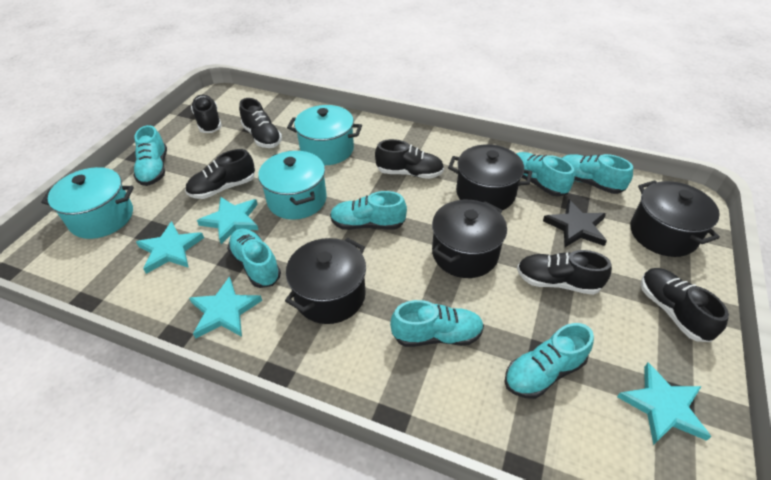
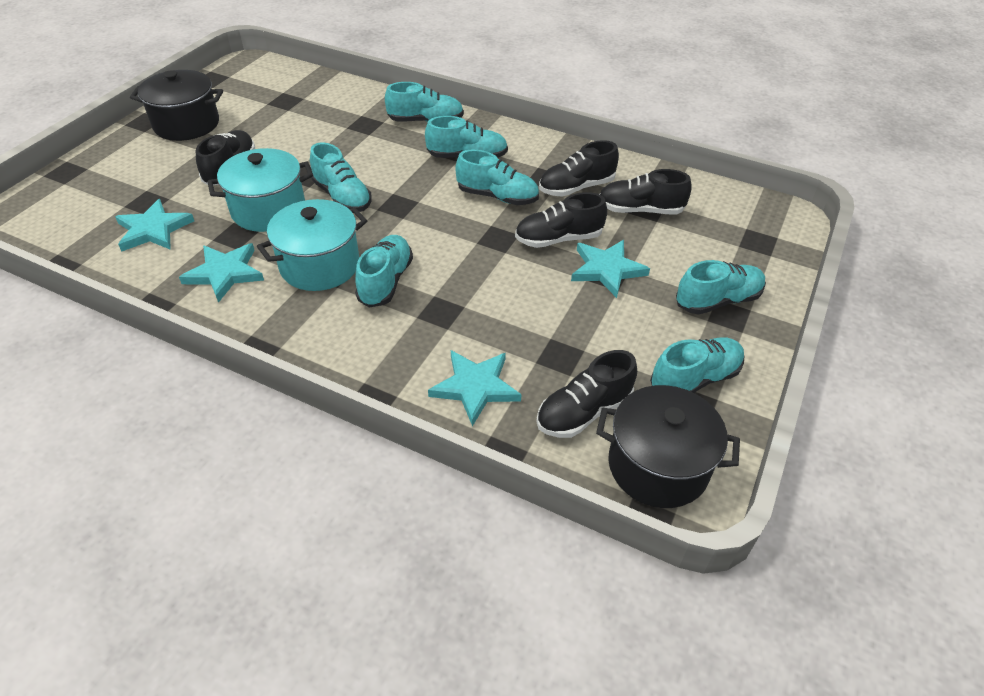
black pot: [285,238,366,324] [432,200,507,278] [448,144,532,210] [630,180,720,257] = 4 -> [130,70,223,141] [596,385,740,508] = 2
black shoe: [185,149,255,199] [191,95,222,133] [239,98,282,148] [375,139,444,179] [517,250,612,295] [641,268,729,342] = 6 -> [196,130,255,186] [515,192,607,248] [536,350,637,438] [539,140,619,197] [600,169,692,215] = 5
black star: [543,200,607,247] = 1 -> none = 0
turquoise pot: [41,167,134,239] [258,151,327,220] [287,105,362,165] = 3 -> [208,148,313,232] [257,199,367,291] = 2

